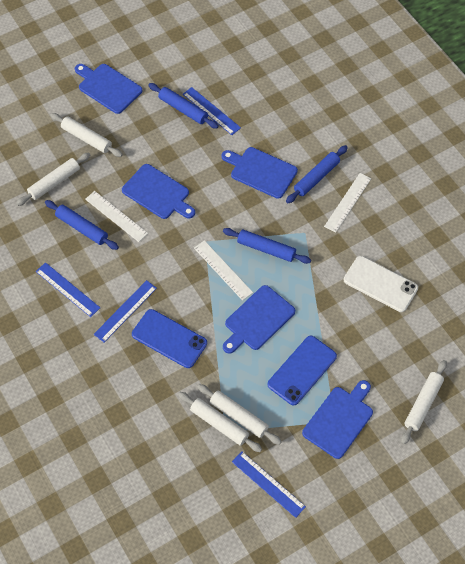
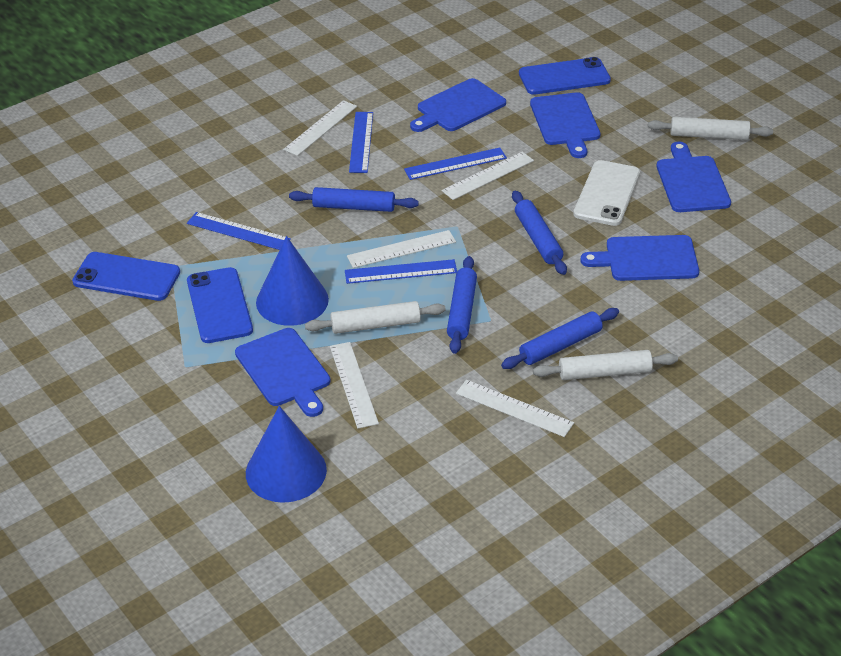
blue cone: none = 0 -> [246,406,327,503] [256,236,329,326] = 2
blue phone: [132,309,207,368] [268,336,337,405] = 2 -> [72,252,180,301] [187,267,253,343] [519,57,611,95] = 3
white rolling pin: [16,153,90,206] [51,113,123,157] [178,392,262,452] [198,384,282,445] [401,360,447,444] = 5 -> [305,301,446,334] [533,350,678,380] [648,117,773,140] = 3
white ruler: [85,191,148,242] [194,240,253,301] [324,173,371,233] = 3 -> [283,100,357,156] [330,342,379,429] [347,230,456,268] [442,152,534,200] [456,380,574,437] = 5

